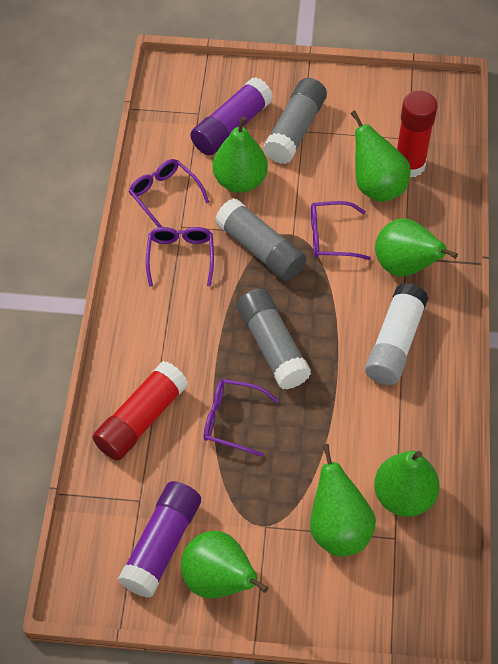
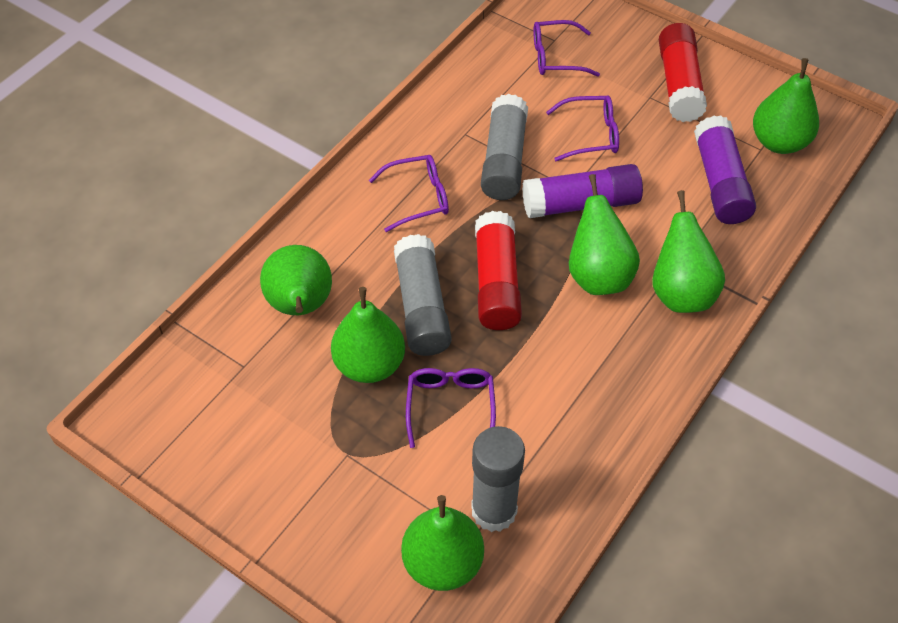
white glue stick: [365,283,429,385] = 1 -> none = 0

